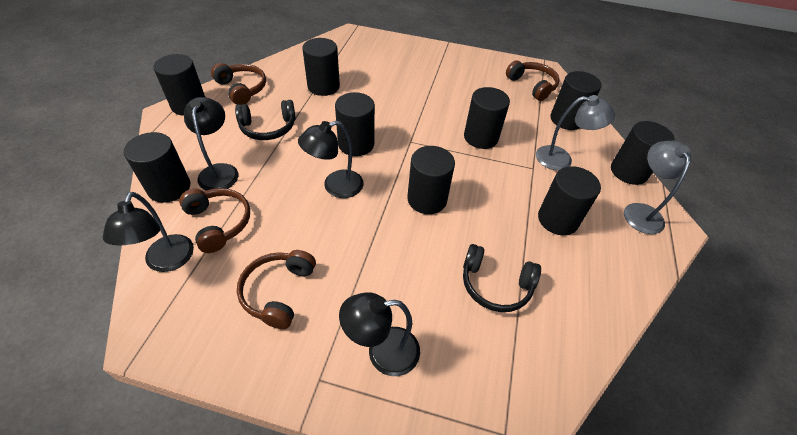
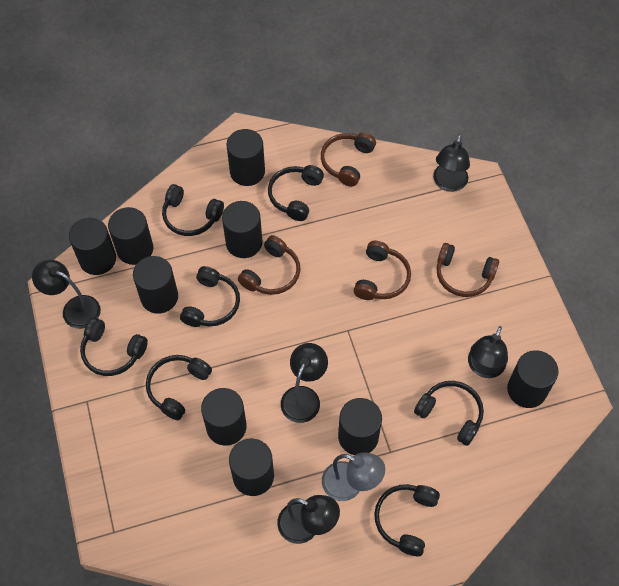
black headphones: [235,100,296,140] [463,244,541,312] = 2 -> [80,317,148,376] [146,355,212,420] [162,184,224,236] [180,266,240,327] [268,165,324,221] [374,484,440,556] [414,381,484,446] = 7
black lamp: [103,192,194,272] [184,97,238,191] [298,120,364,198] [339,292,420,376] = 4 -> [32,260,101,329] [277,495,340,544] [281,343,328,423] [433,134,470,192] [468,326,508,378] = 5
grey lamp: [536,95,615,170] [624,141,691,234] = 2 -> [322,452,385,501] = 1

